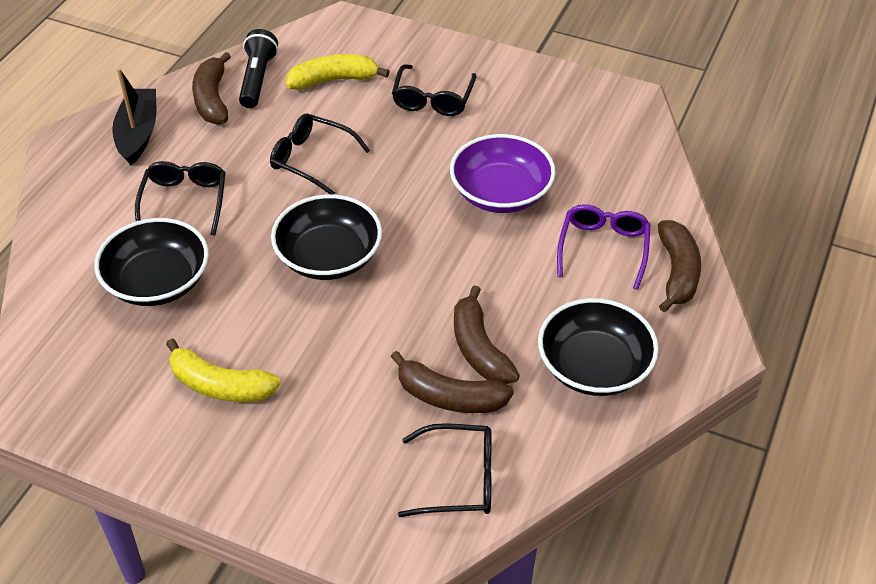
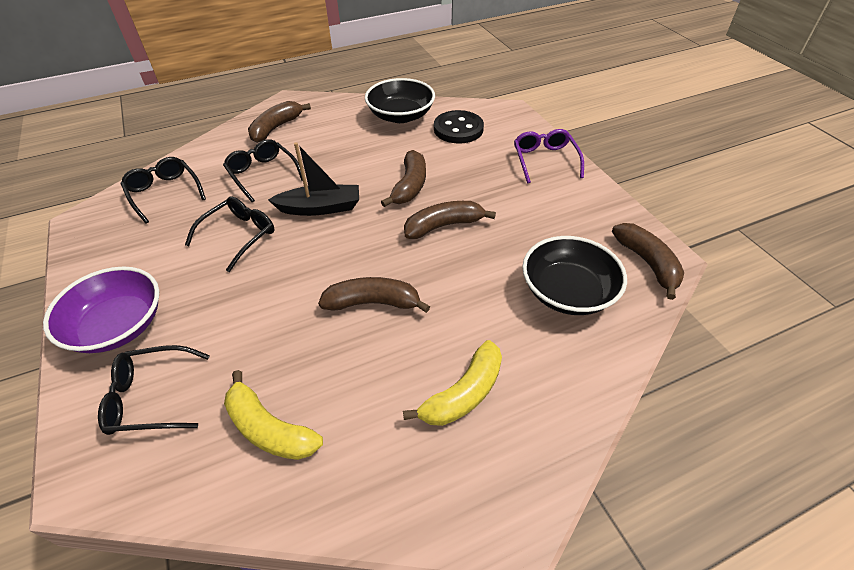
black bowl: [94,218,209,306] [271,194,382,280] [538,298,659,396] = 3 -> [365,78,435,123] [522,236,627,315] = 2
black button: none = 0 -> [434,110,484,144] = 1
black flashlight: [239,29,278,108] = 1 -> none = 0
brown banana: [192,52,231,125] [391,351,514,413] [454,285,520,384] [658,220,701,312] = 4 -> [248,101,311,143] [318,277,430,313] [381,150,426,207] [404,201,496,239] [612,223,684,300] = 5

